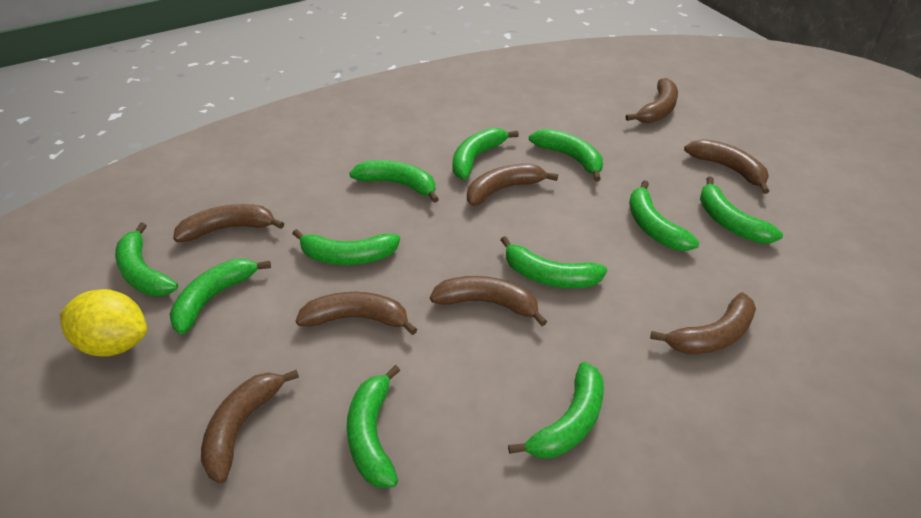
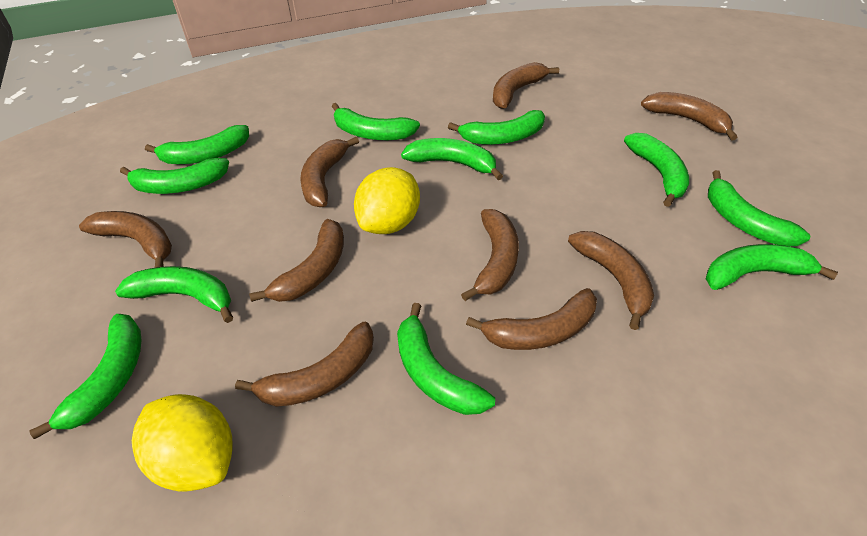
brown banana: [173,204,284,242] [201,370,299,483] [296,292,418,335] [430,276,547,326] [467,163,558,206] [626,78,678,123] [650,293,756,354] [684,139,769,194] = 8 -> [79,211,172,268] [235,322,374,407] [249,219,344,302] [300,137,359,207] [461,209,519,301] [466,288,597,350] [493,62,559,109] [568,231,654,330] [641,92,737,141] = 9
yellow lemon: [60,289,147,357] = 1 -> [132,394,233,492] [354,167,420,234] = 2

